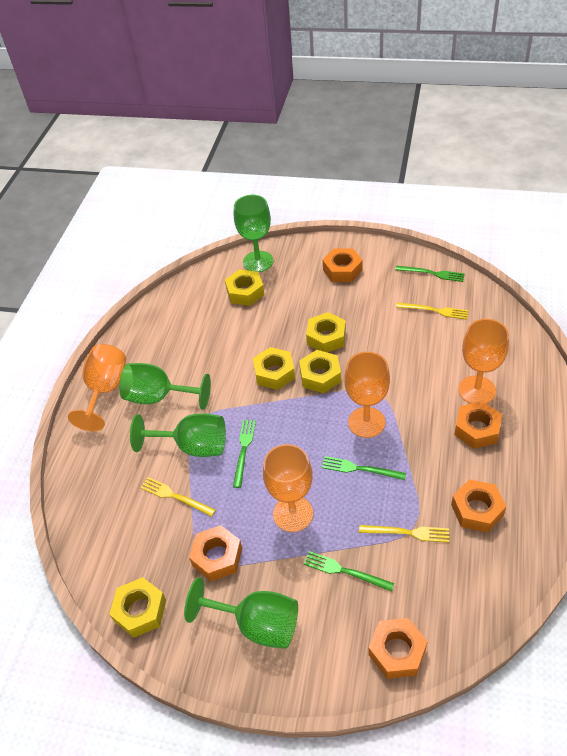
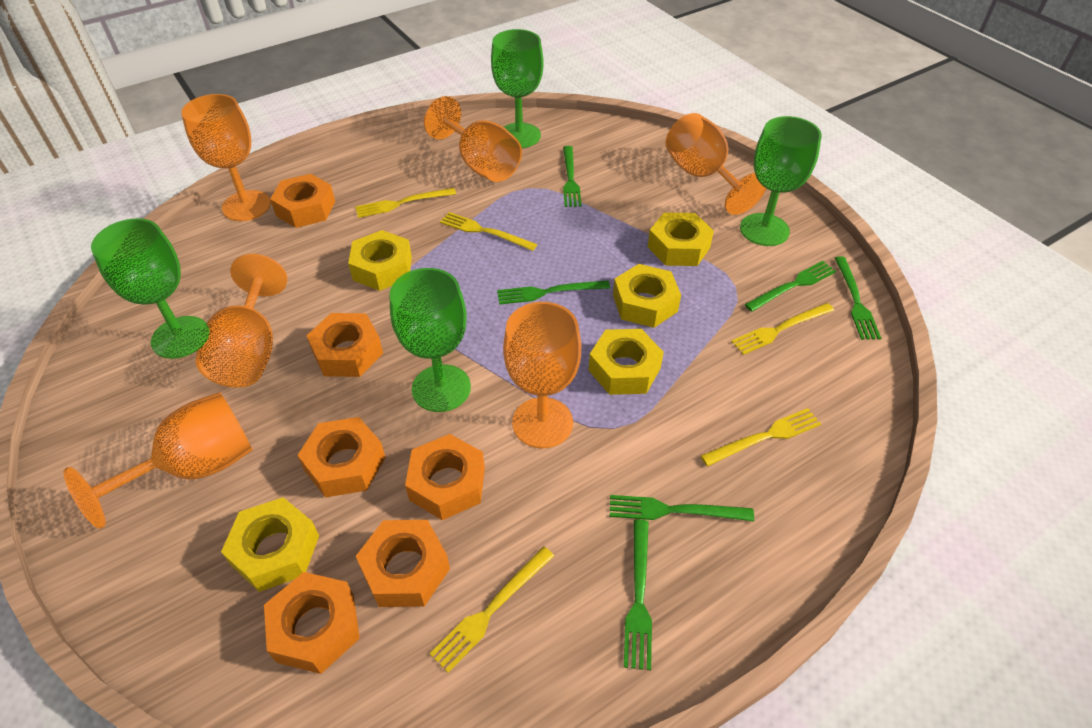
green fork: [233,420,256,488] [304,551,394,592] [322,456,406,480] [395,266,465,282] = 4 -> [497,280,610,305] [563,146,582,207] [610,495,754,521] [624,519,652,670] [744,261,836,312] [835,256,881,340] = 6
orange goblet: [68,344,126,432] [263,444,313,532] [344,352,390,438] [458,319,509,404] = 4 -> [63,392,253,529] [181,94,271,221] [196,254,287,387] [424,96,522,182] [503,302,581,448] [666,113,766,215] = 6
orange nut: [189,525,242,581] [323,248,362,282] [368,618,428,679] [451,479,506,533] [454,401,502,449] = 5 -> [264,572,360,674] [270,174,335,228] [297,417,386,498] [306,313,383,377] [356,520,450,607] [405,434,485,520] = 6
yellow fork: [140,477,216,517] [359,525,449,543] [396,302,469,319] = 3 -> [355,188,456,218] [430,546,554,673] [440,212,537,251] [701,408,821,466] [731,303,834,355] = 5

